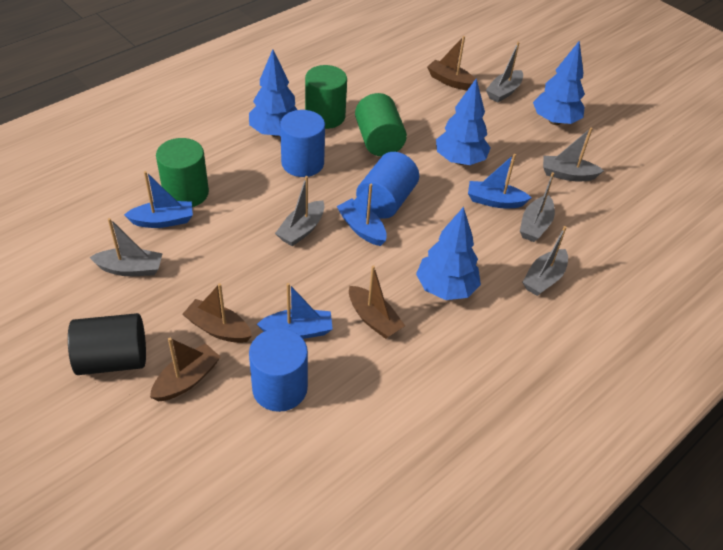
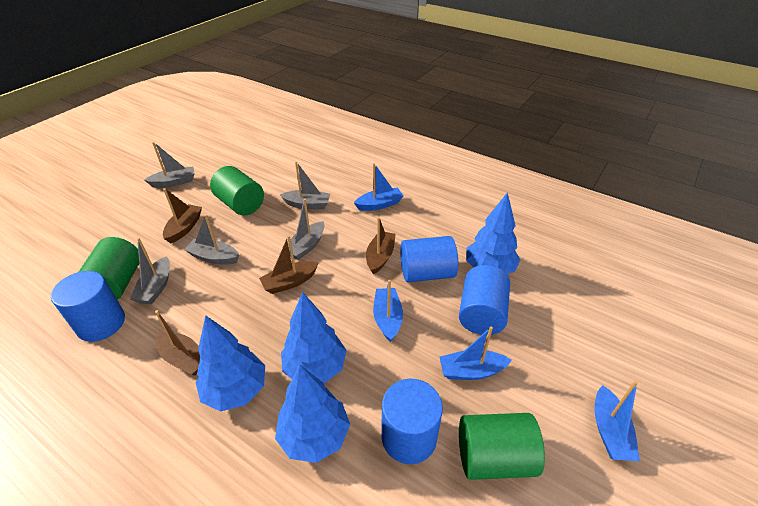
black cylinder: [68,313,146,375] = 1 -> none = 0
blue cylinder: [249,328,308,412] [280,110,325,177] [356,152,419,219] = 3 -> [51,271,125,342] [381,379,443,464] [400,236,458,282] [459,265,510,335] = 4
grey boat: [89,218,163,276] [275,176,325,246] [486,42,523,103] [520,172,555,242] [522,226,568,296] [543,128,604,181] = 6 -> [130,238,170,304] [145,142,194,188] [184,214,239,264] [280,161,330,209] [288,199,324,260] = 5

